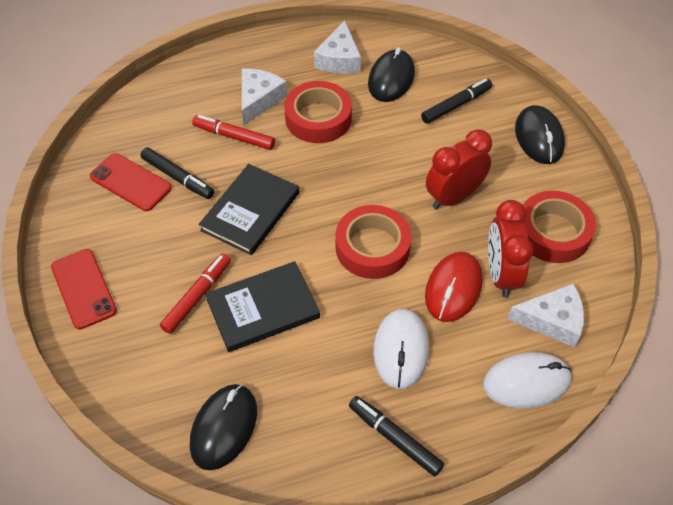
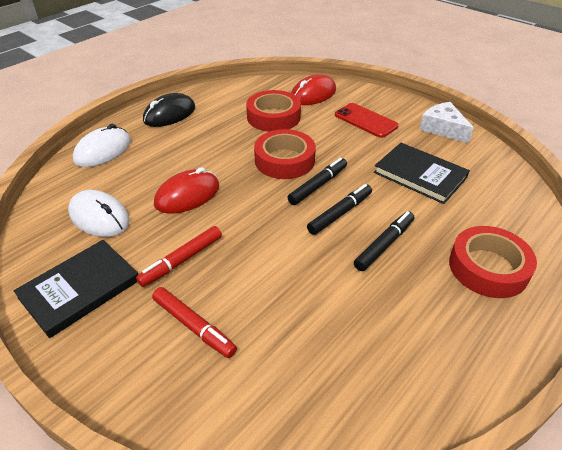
black mouse: [190,384,257,470] [368,47,415,102] [515,105,565,164] = 3 -> [143,93,195,127] = 1
red clock: [426,130,492,209] [488,200,533,297] = 2 -> none = 0
red mouse: [425,252,483,322] = 1 -> [154,167,219,214] [291,74,336,105] = 2
red phone: [51,249,117,330] [90,153,172,211] = 2 -> [335,103,399,138] = 1
white cheese: [242,69,287,125] [314,21,361,73] [507,284,584,347] = 3 -> [419,102,474,143] = 1

